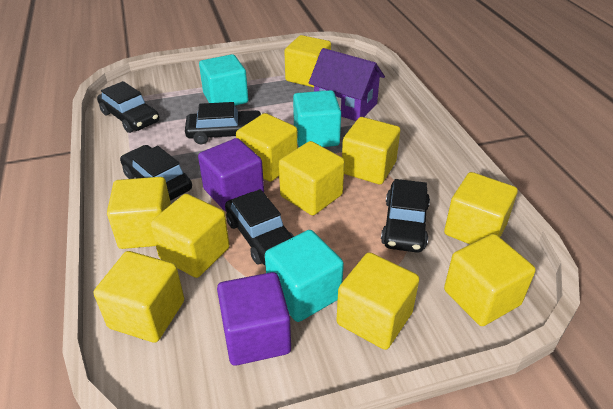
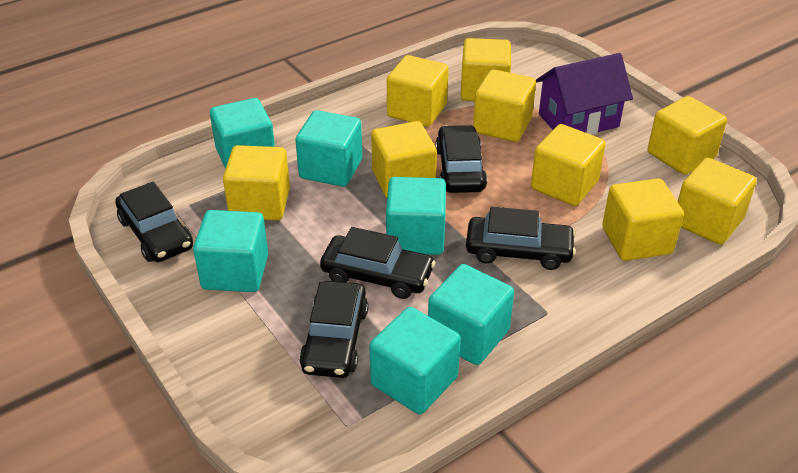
purple cube: [198,138,264,211] [217,272,291,366] = 2 -> none = 0
turquoise cube: [199,54,248,106] [265,230,344,322] [293,90,341,147] = 3 -> [193,210,268,292] [210,98,275,169] [295,110,362,187] [369,307,461,414] [386,177,446,255] [428,264,514,365] = 6
yellow cube: [94,251,184,343] [107,177,171,249] [150,194,229,278] [236,113,298,182] [279,141,345,215] [284,35,331,87] [337,252,419,350] [342,117,400,184] [444,172,518,244] [444,234,536,326] = 10 -> [223,145,290,221] [371,121,437,198] [387,55,449,127] [461,38,511,101] [473,69,536,142] [531,124,606,206] [602,178,684,261] [648,96,727,175] [678,158,757,245] = 9

